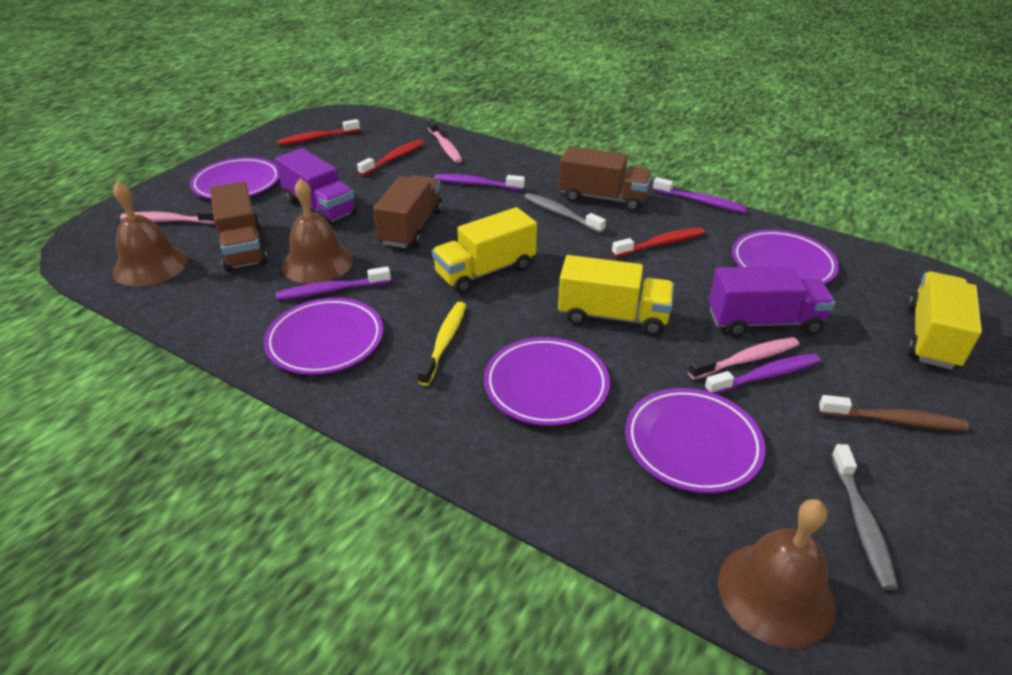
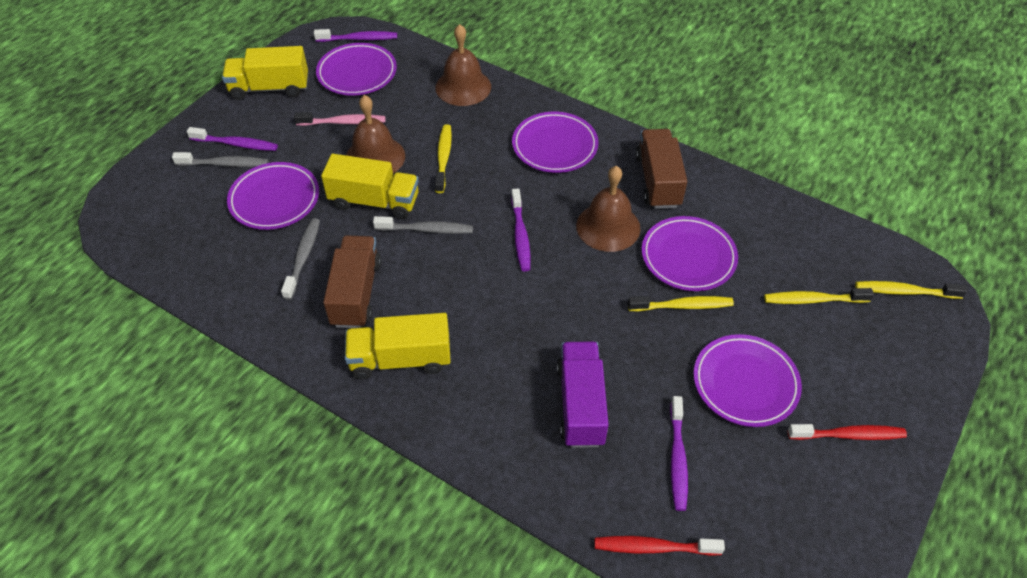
brown toothbrush: [819,395,969,431] = 1 -> none = 0
brown truck: [210,181,268,272] [373,175,443,248] [559,146,652,211] = 3 -> [323,235,381,328] [636,129,687,209] = 2
grey toothbrush: [524,193,606,233] [831,444,898,590] = 2 -> [172,152,269,167] [281,218,320,300] [373,216,473,234] = 3
pink toothbrush: [120,208,215,224] [427,119,463,163] [688,337,799,380] = 3 -> [294,112,386,126] = 1
purple truck: [275,148,357,224] [709,266,835,337] = 2 -> [557,341,609,448] = 1
red toothbrush: [277,119,360,145] [357,139,424,176] [612,227,705,257] = 3 -> [595,536,725,556] [788,424,907,440] = 2
yellow toothbrush: [417,302,466,386] = 1 -> [435,124,452,193] [628,296,734,311] [764,288,874,304] [855,281,967,299] = 4

